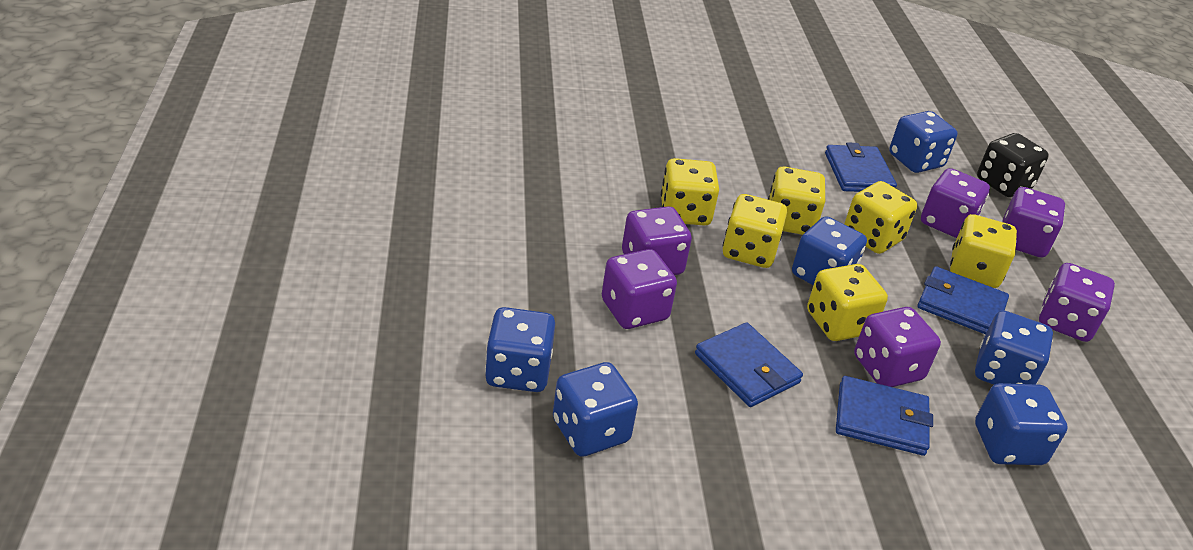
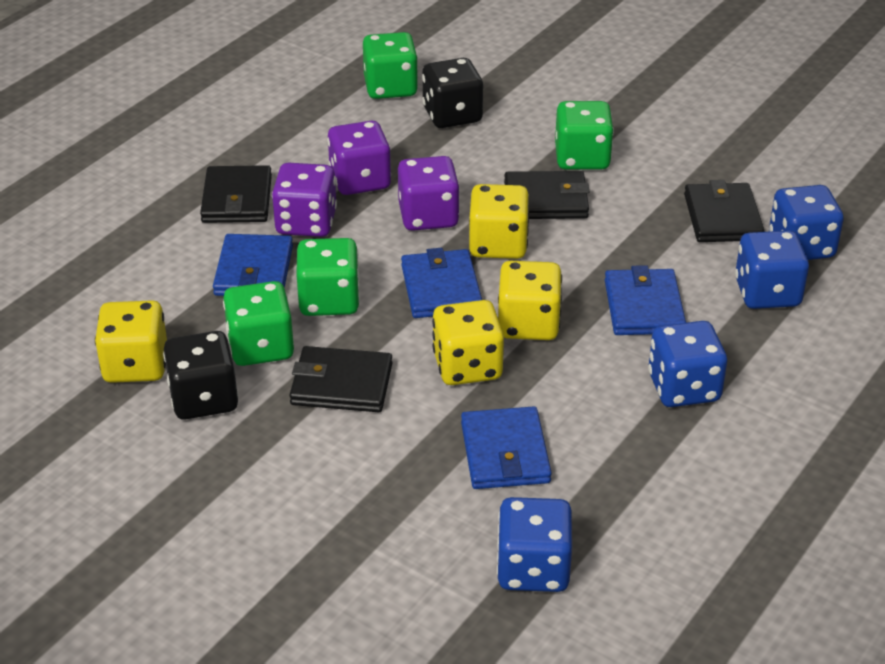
black dice: [977,133,1049,197] = 1 -> [163,331,238,420] [422,58,483,128] = 2
black wallet: none = 0 -> [200,165,272,223] [290,346,392,412] [504,171,589,219] [684,180,764,242] = 4
blue dice: [485,307,555,392] [553,362,638,457] [792,216,867,285] [889,111,958,173] [975,310,1053,385] [975,383,1068,465] = 6 -> [497,497,572,592] [648,321,727,407] [735,231,809,309] [769,185,844,260] = 4
green dice: none = 0 -> [223,281,294,366] [296,238,360,316] [363,32,418,99] [555,101,614,170] = 4
purple dice: [602,249,677,329] [622,206,692,275] [854,307,941,387] [921,168,990,238] [1002,187,1065,258] [1039,263,1115,342] = 6 -> [272,163,337,237] [327,120,391,195] [398,156,460,231] = 3
yellow dice: [661,158,719,226] [723,194,787,268] [768,166,825,235] [807,264,888,341] [844,181,917,254] [950,214,1017,288] = 6 -> [95,300,167,383] [432,300,504,385] [469,184,530,259] [498,261,562,340] = 4

